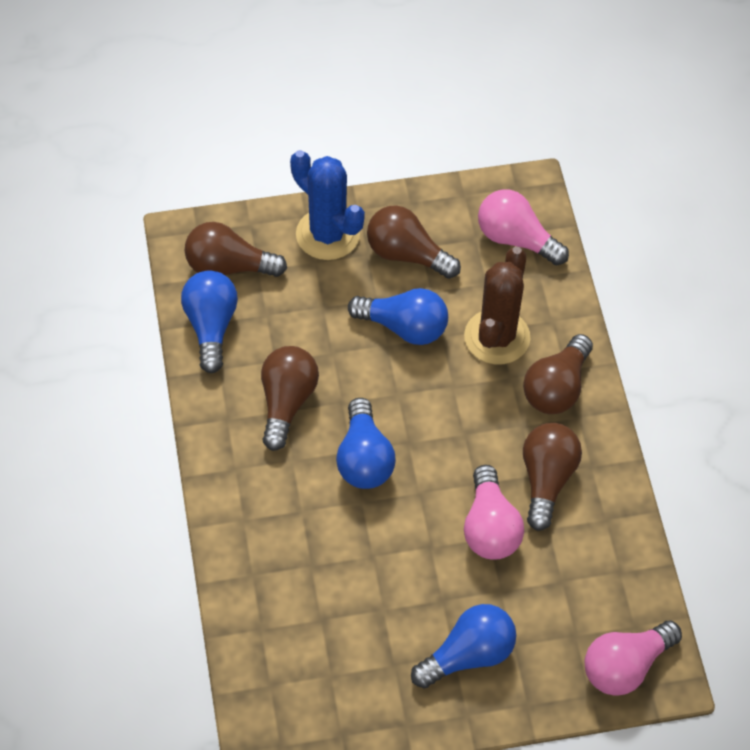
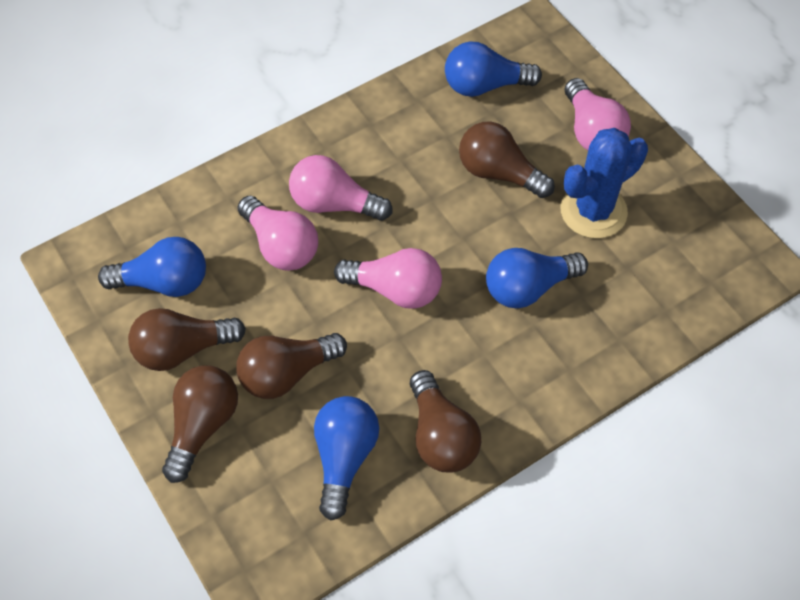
brown cactus: [464,247,530,365] = 1 -> none = 0
pink light bulb: [464,465,524,560] [478,189,569,266] [584,621,682,696] = 3 -> [237,196,318,271] [289,155,393,221] [334,248,442,309] [565,78,631,150] = 4

